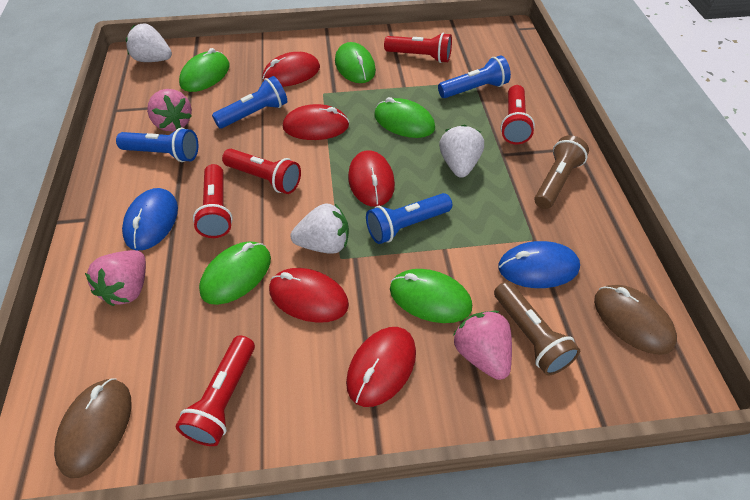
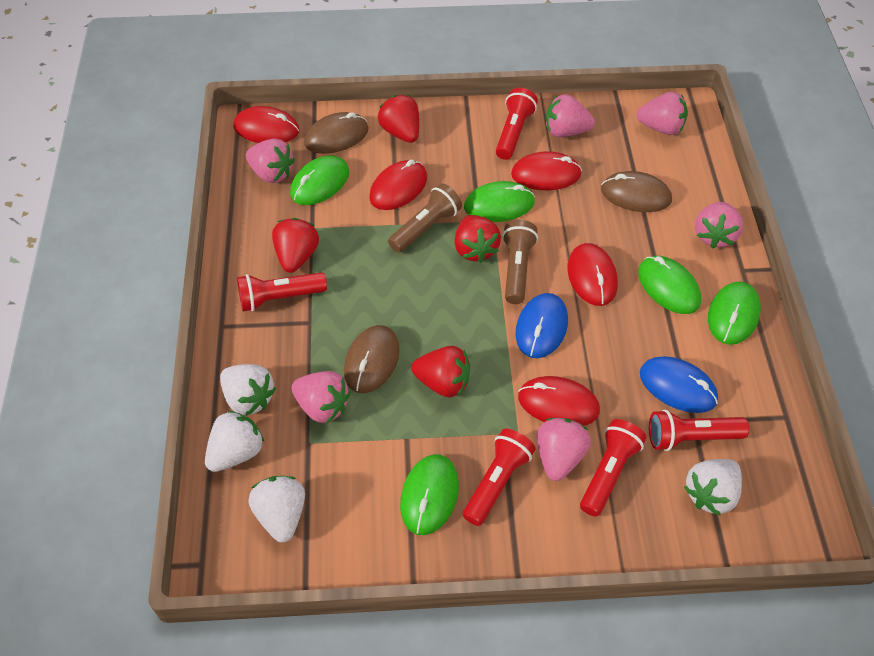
blue flashlight: [116,127,198,162] [212,76,287,129] [366,193,452,244] [438,55,511,98] = 4 -> none = 0
brown mouse: [54,378,132,478] [594,285,677,355] = 2 -> [304,112,369,154] [344,325,400,393] [601,171,672,212] = 3
pink strawberry: [85,250,146,306] [147,89,192,131] [453,311,512,380] = 3 -> [246,138,295,183] [291,371,350,423] [537,418,591,481] [546,94,595,137] [636,92,688,135] [695,202,743,249] = 6
red strawberry: none = 0 -> [272,218,319,273] [378,95,419,143] [411,346,470,398] [454,215,501,263] = 4
white strawberry: [126,23,172,62] [290,203,349,254] [439,125,484,178] = 3 -> [205,410,265,472] [220,364,276,416] [248,476,305,543] [684,459,742,516] = 4

